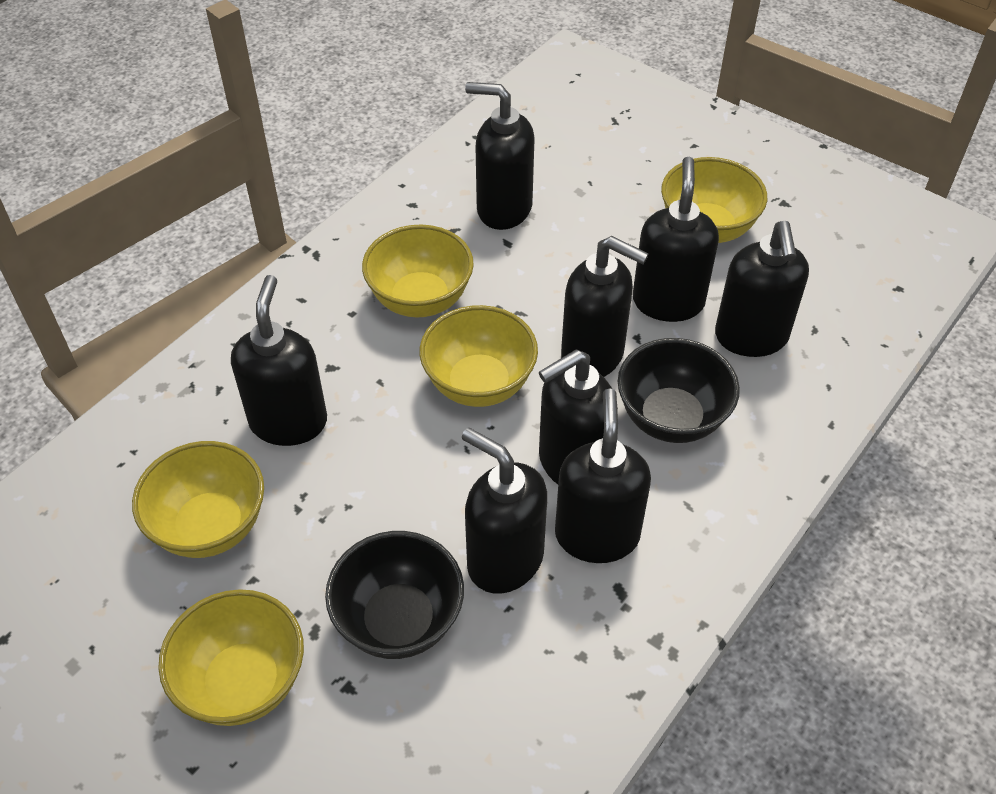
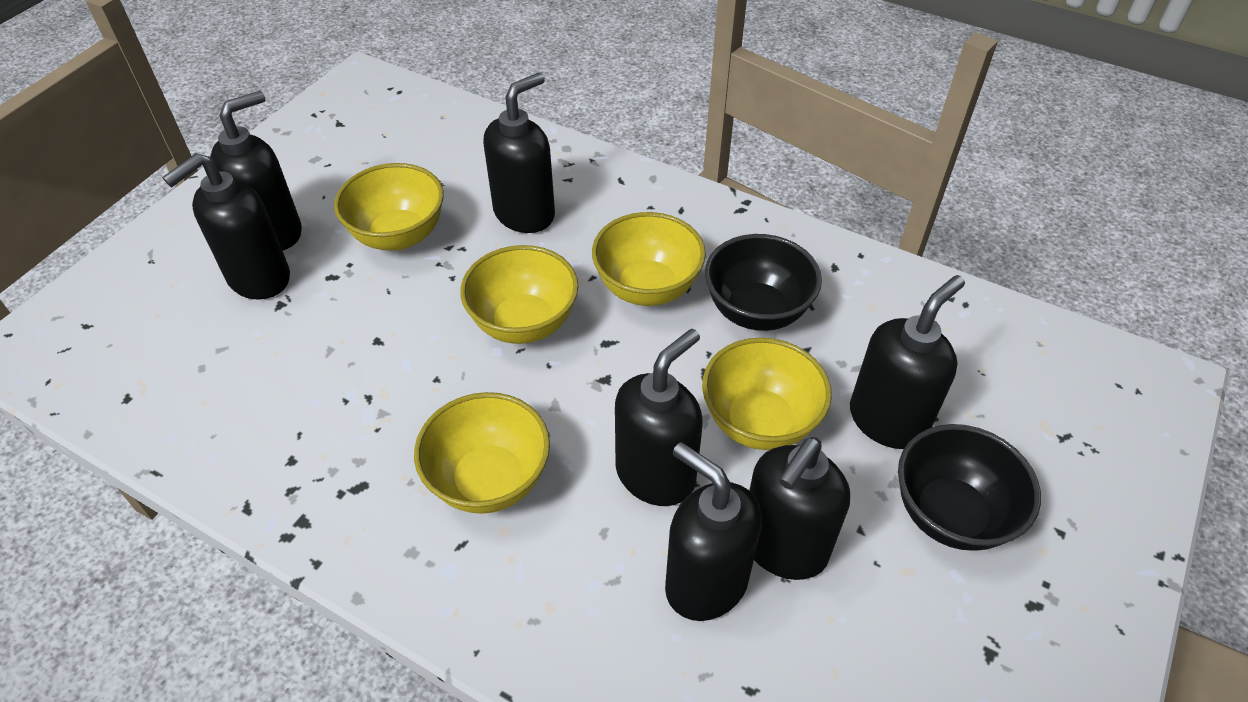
black soap dispenser: [231,275,327,446] [462,427,547,594] [465,82,535,230] [539,349,618,484] [555,389,651,563] [561,236,649,377] [633,157,719,322] [715,221,809,357] = 8 -> [162,153,290,300] [210,91,302,251] [483,72,555,233] [615,329,703,506] [665,442,762,621] [749,437,850,580] [850,275,965,449] = 7

